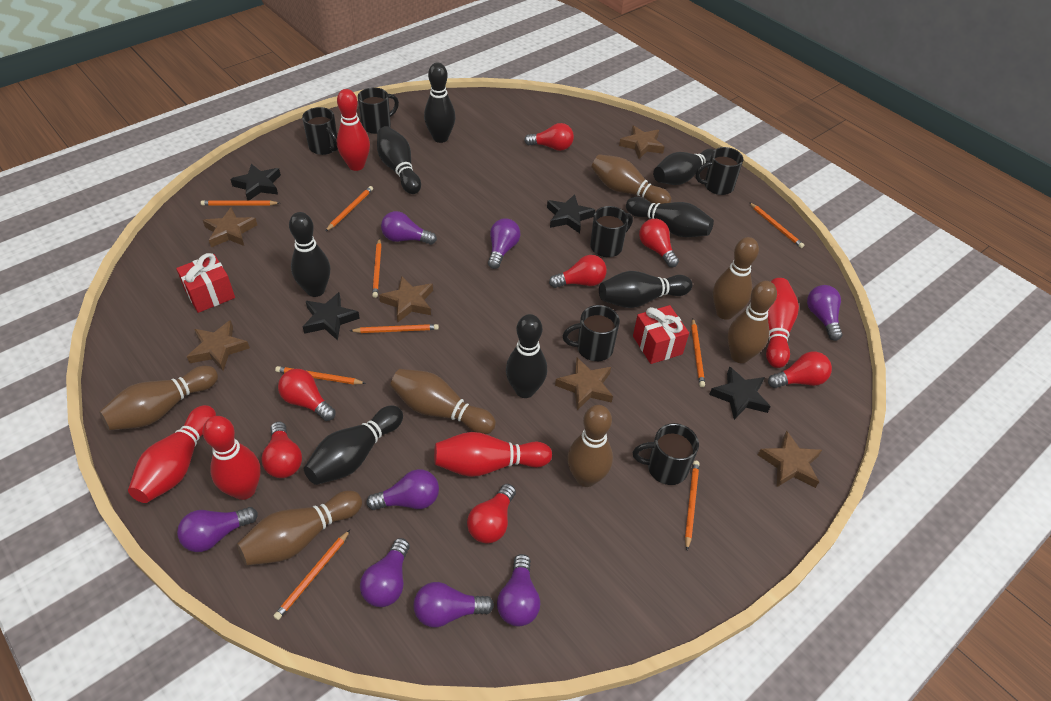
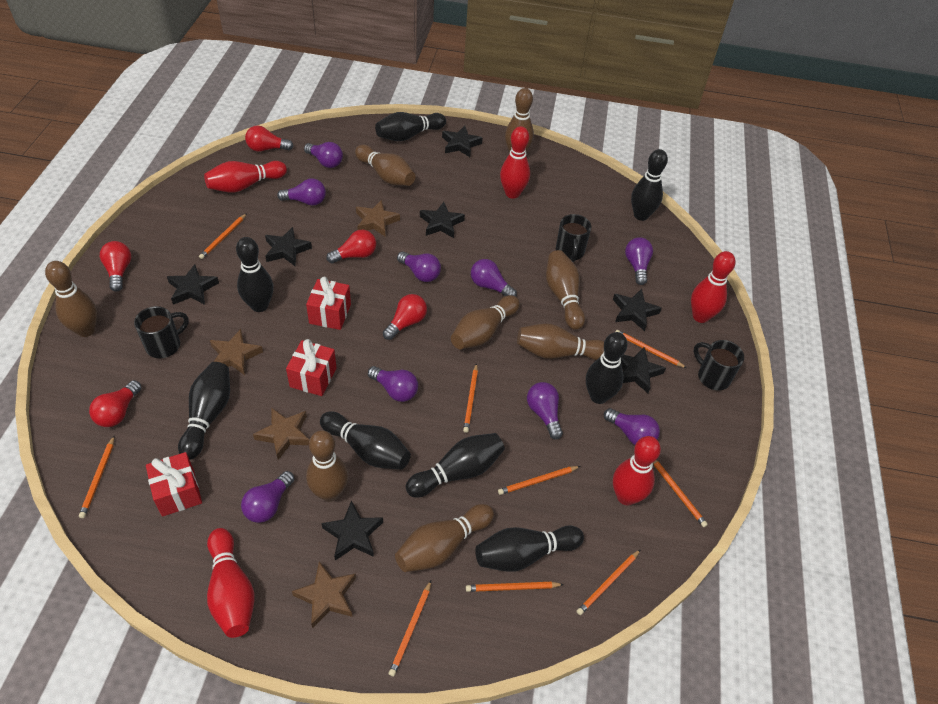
black mug: [302,107,338,155] [358,87,399,134] [562,305,620,361] [590,206,633,257] [633,423,699,485] [695,147,743,195] = 6 -> [134,306,189,359] [556,214,591,262] [694,340,744,390] = 3
black star: [230,164,281,201] [303,292,360,340] [547,194,595,233] [709,367,771,420] = 4 -> [167,264,219,305] [265,227,312,266] [321,501,383,561] [420,202,465,238] [442,126,483,157] [613,289,662,331] [621,347,666,393] = 7
brown bowling pin: [99,366,218,431] [237,490,362,566] [390,369,496,434] [567,405,613,487] [592,154,671,204] [713,237,759,320] [727,281,777,363] = 7 -> [45,261,97,337] [306,430,348,502] [355,145,415,186] [395,504,494,572] [451,295,520,349] [505,88,534,154] [517,323,604,360] [546,250,585,330] = 8
brown star: [187,320,250,371] [203,207,257,247] [379,276,433,322] [555,358,613,410] [619,125,665,159] [758,431,822,488] = 6 -> [210,329,263,375] [253,407,310,460] [292,561,356,628] [356,200,400,236] = 4
purple light bulb: [177,507,258,552] [360,538,410,607] [366,469,439,510] [381,211,437,245] [414,582,494,628] [488,218,520,269] [497,554,540,627] [807,285,843,341] = 8 -> [241,471,294,523] [277,178,326,206] [304,142,343,168] [368,366,418,402] [397,252,441,282] [471,259,517,296] [527,382,563,439] [604,408,660,445] [625,237,653,285] = 9
red gift: [176,253,235,313] [633,305,689,364] = 2 -> [146,452,202,517] [286,339,336,396] [306,277,351,330] = 3
red light bulb: [261,421,302,478] [278,369,336,421] [467,484,516,543] [524,123,574,151] [549,255,607,288] [639,219,679,267] [768,351,832,388] = 7 -> [89,380,142,427] [100,241,131,291] [245,126,294,152] [326,230,376,263] [383,294,427,340] = 5

